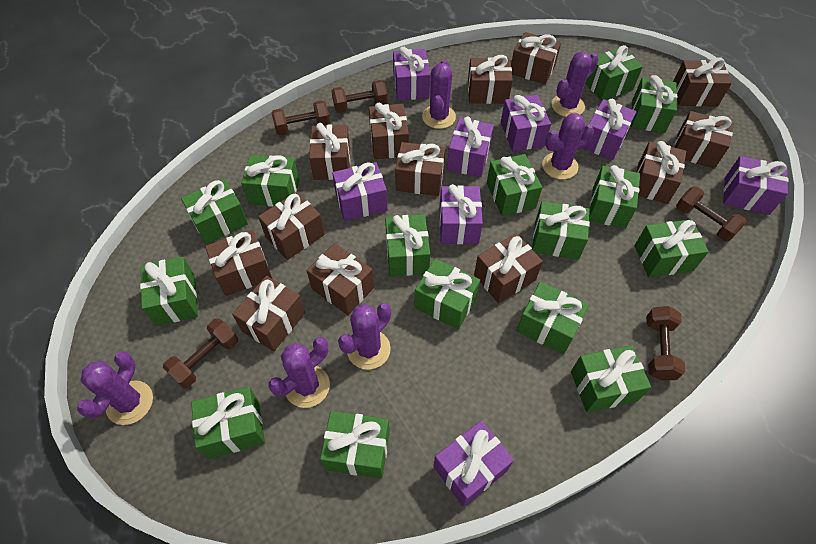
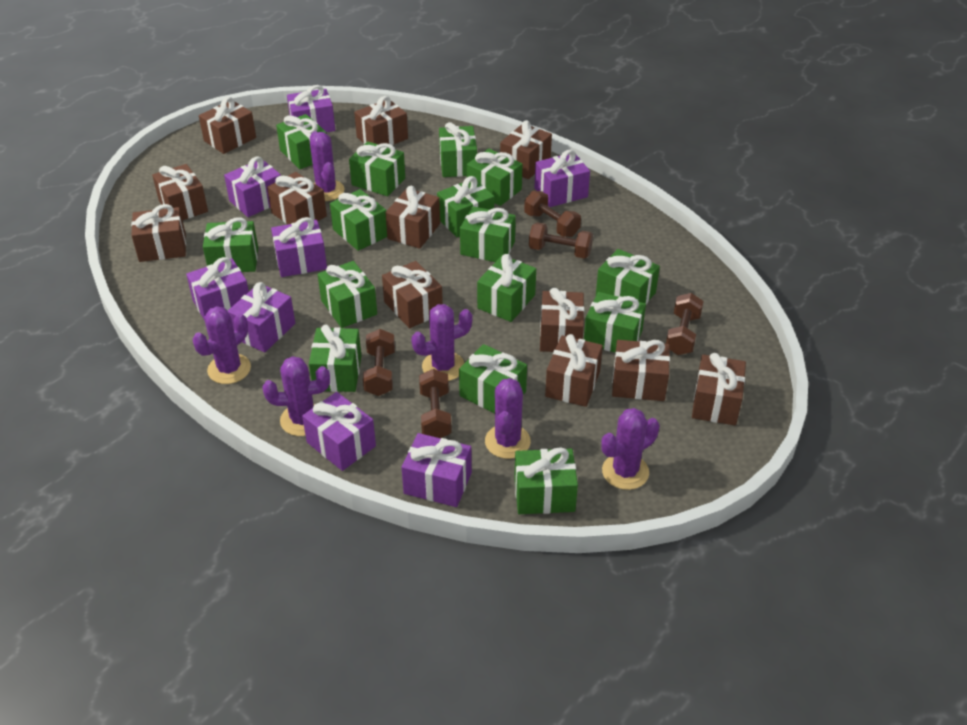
brown gift: [205,229,272,296] [232,276,305,351] [258,192,325,260] [307,243,374,315] [309,123,350,180] [369,103,409,159] [395,142,445,196] [468,55,513,104] [474,233,543,303] [511,32,561,85] [636,141,686,204] [673,57,732,107] [674,111,734,169] = 13 -> [131,204,186,262] [152,164,208,220] [199,97,256,154] [267,172,327,224] [354,96,408,145] [382,261,443,328] [386,186,440,249] [500,120,552,179] [540,288,584,352] [545,334,603,407] [612,340,670,401] [692,353,746,426] = 12

